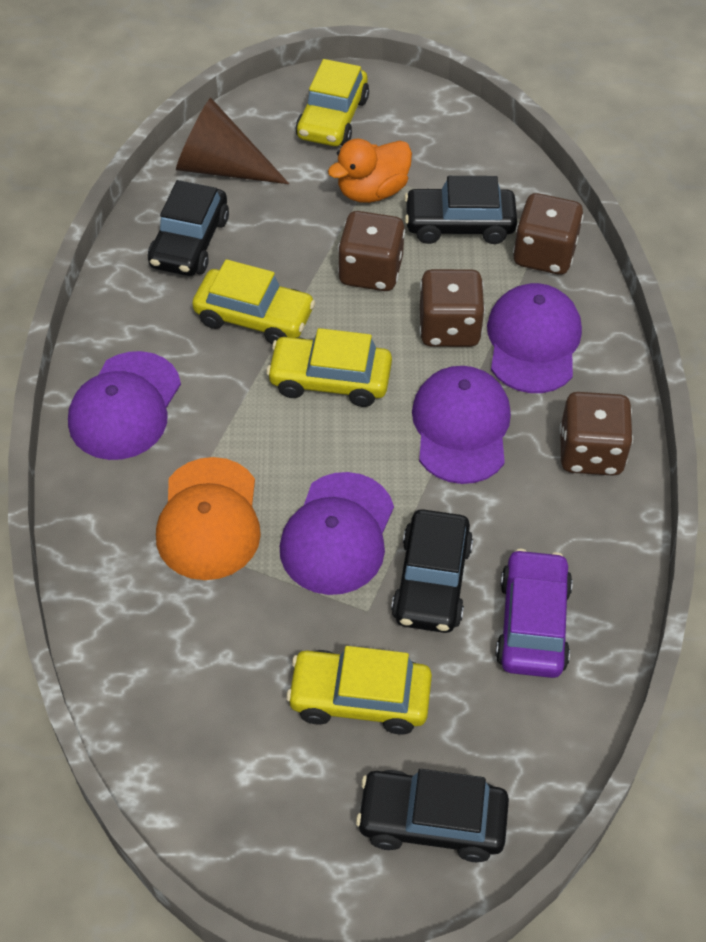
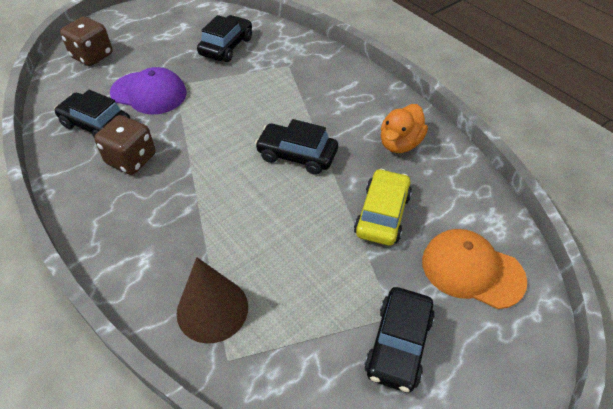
brown dice: [338,211,405,291] [419,269,485,347] [513,193,584,275] [560,392,633,476] = 4 -> [60,16,113,66] [94,115,156,175] = 2
purple cap: [68,351,181,460] [280,472,394,595] [412,366,511,484] [487,283,582,393] = 4 -> [110,67,187,115] = 1
purple car: [496,549,573,678] = 1 -> none = 0
yellow car: [192,259,316,344] [266,328,392,407] [286,646,432,735] [295,59,369,146] = 4 -> [354,169,412,246] = 1

